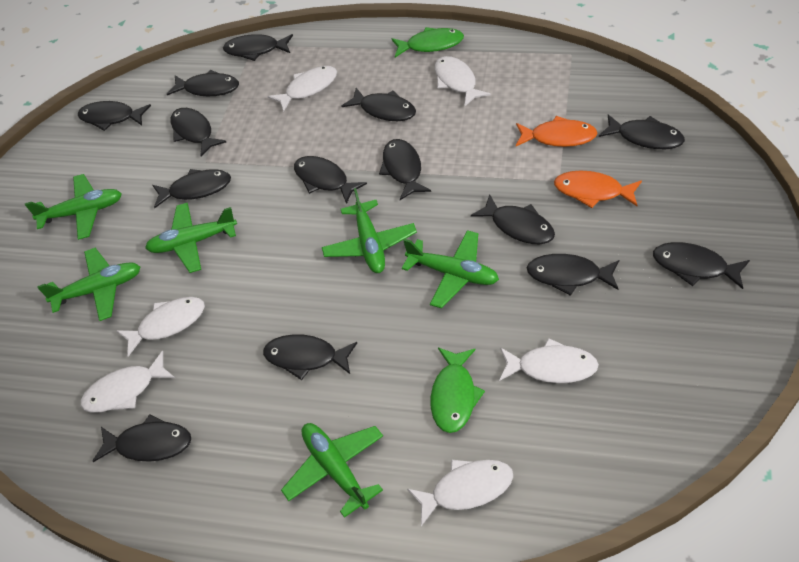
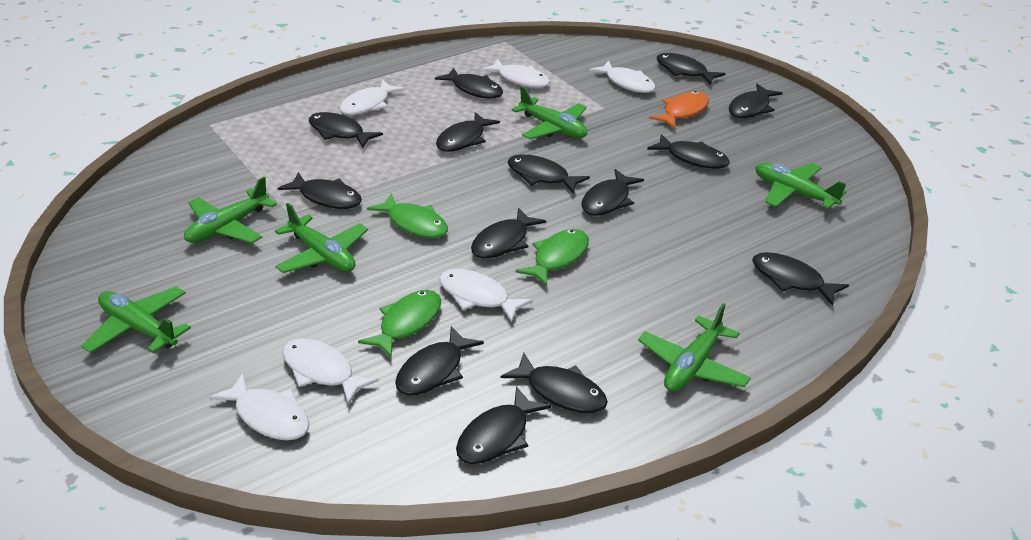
green fish: [391,27,464,57] [431,348,485,433] = 2 -> [358,290,441,358] [367,193,448,238] [516,229,589,286] = 3
orange fish: [516,116,598,147] [554,171,642,208] = 2 -> [649,91,709,129] = 1

